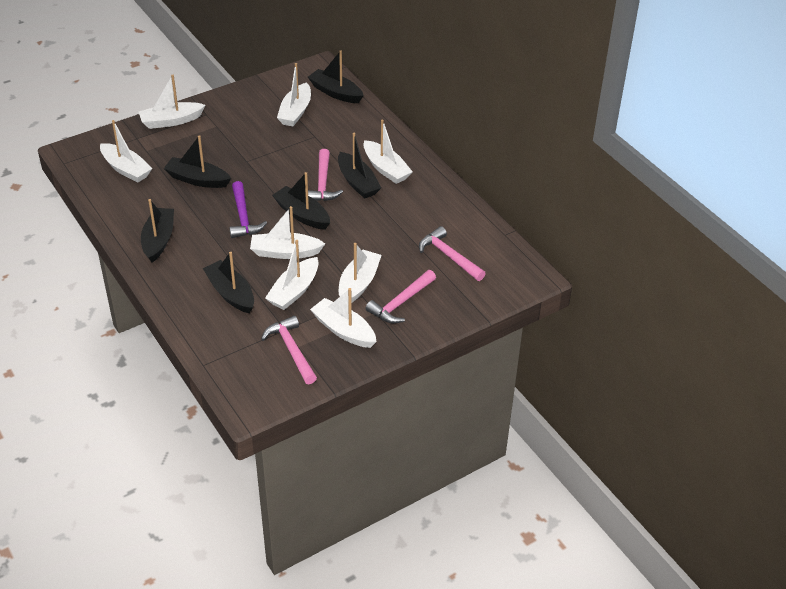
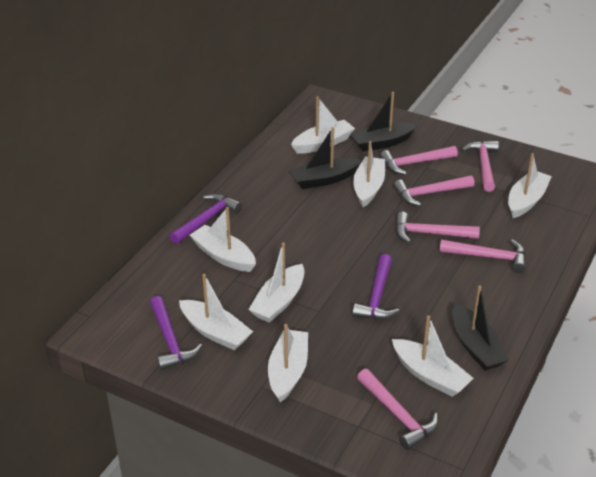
black boat: [141,199,174,262] [163,135,231,188] [203,252,254,314] [272,172,330,230] [308,50,364,103] [338,133,381,199] = 6 -> [290,127,361,189] [351,92,417,151] [452,286,509,371] = 3
pink hammer: [261,316,317,384] [308,149,343,201] [365,270,436,323] [419,226,486,281] = 4 -> [357,369,439,450] [380,146,458,175] [393,175,474,206] [396,212,480,243] [439,239,526,273] [461,141,499,192] = 6
purple hammer: [229,181,267,238] = 1 -> [150,296,202,370] [170,193,242,244] [352,254,399,320] = 3

